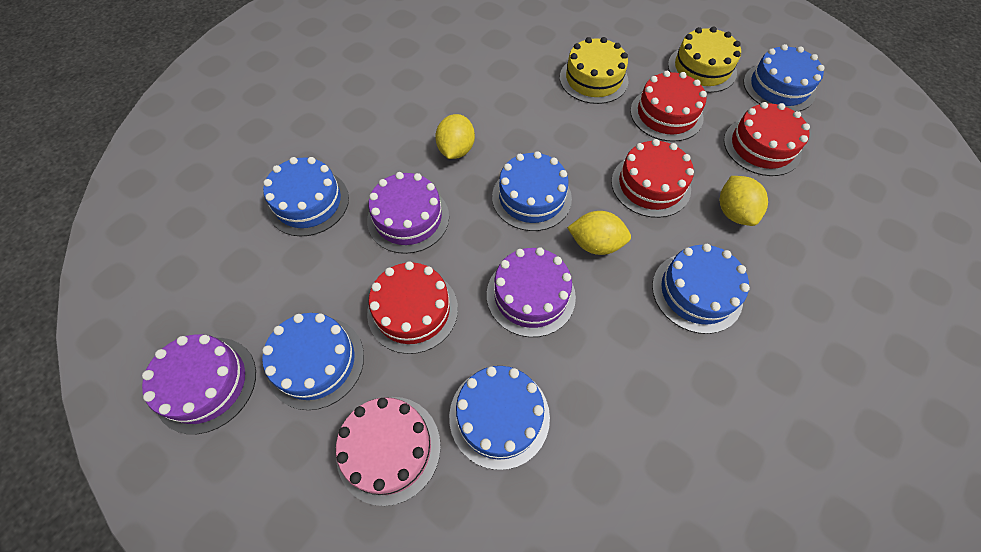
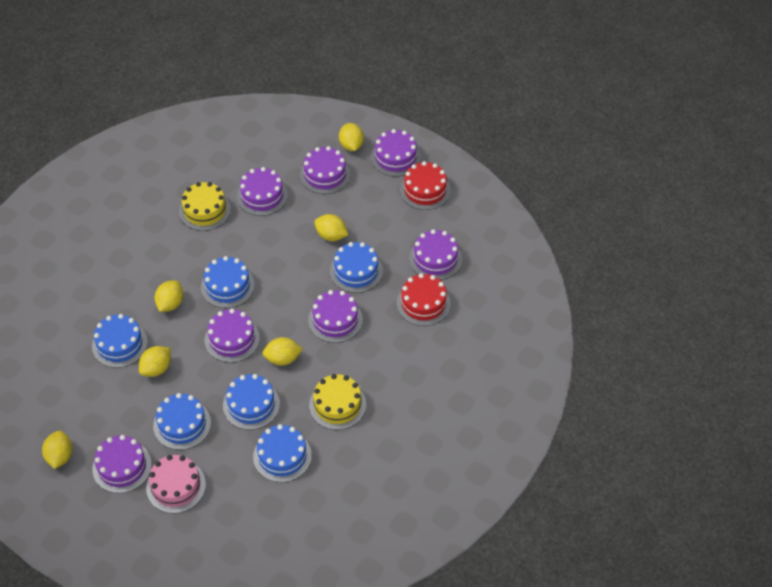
purple cake: [142,334,256,434] [367,172,449,254] [487,247,576,337] = 3 -> [92,435,152,493] [204,309,260,363] [237,167,288,216] [300,146,350,194] [308,290,363,343] [371,129,421,177] [409,229,462,280] = 7
red cake: [367,262,458,354] [611,139,694,218] [630,71,707,142] [724,102,810,176] = 4 -> [397,273,451,326] [400,161,451,210] = 2
yellow lemon: [435,114,475,159] [567,211,631,255] [720,176,768,226] = 3 -> [42,431,73,469] [139,346,171,377] [155,281,183,312] [262,337,303,365] [314,214,348,241] [339,123,364,151] = 6

